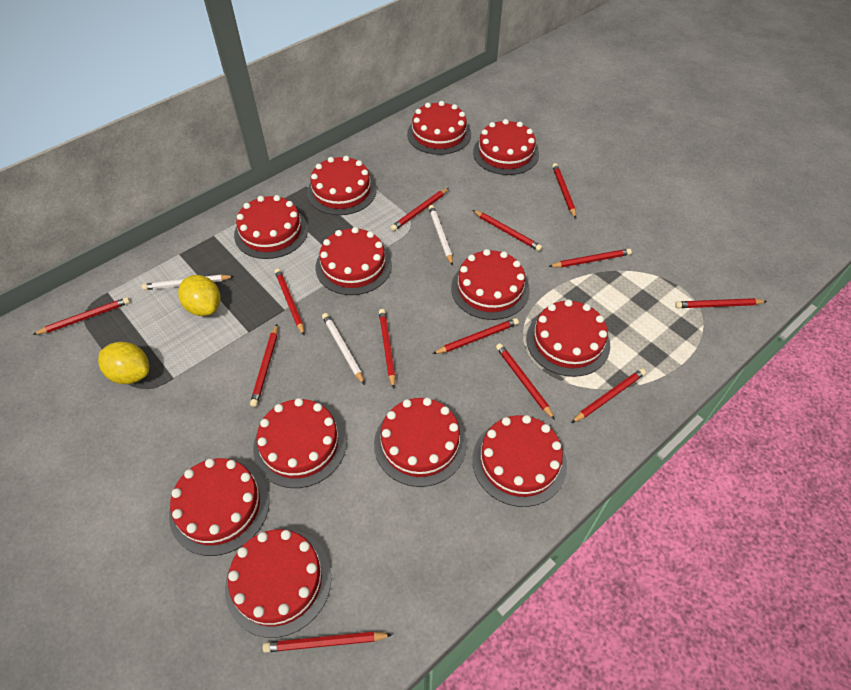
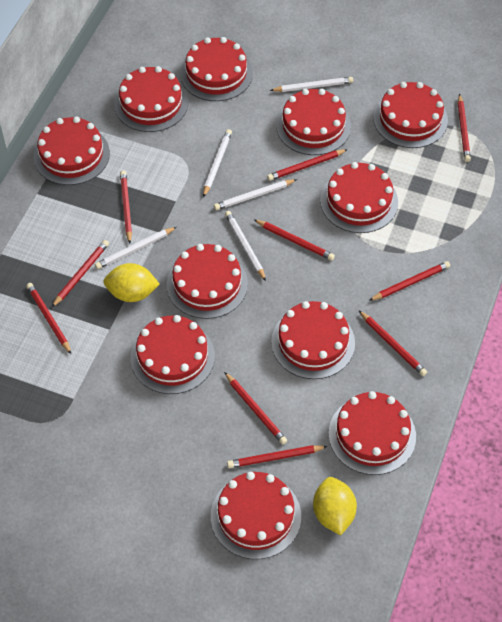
red cake: [169,458,270,556] [225,529,332,638] [234,195,308,259] [253,398,347,488] [307,156,377,215] [316,227,392,295] [374,398,467,487] [407,101,471,155] [451,249,530,320] [472,415,567,507] [473,119,539,175] [526,299,610,377] = 12 -> [34,116,110,185] [114,66,188,132] [131,315,215,394] [167,244,248,319] [180,37,253,101] [211,472,301,559] [271,301,355,379] [276,89,351,155] [320,162,398,233] [329,391,416,475] [373,82,448,148] = 11
red pencil: [32,297,130,335] [250,324,278,407] [263,632,392,652] [275,268,304,335] [379,309,395,389] [390,188,449,231] [433,318,519,354] [473,210,542,251] [496,343,555,420] [548,249,632,268] [552,163,576,219] [571,368,646,423] [675,298,767,308] = 13 -> [26,283,71,354] [51,240,109,308] [120,170,132,243] [224,372,287,445] [227,445,328,468] [254,219,335,260] [267,149,348,181] [359,311,427,376] [369,261,450,301] [458,94,471,162] = 10
white pencil: [142,275,235,290] [322,313,365,385] [428,205,453,266] = 3 -> [95,227,177,269] [203,129,232,197] [214,179,297,210] [225,211,266,281] [270,77,353,92] = 5

